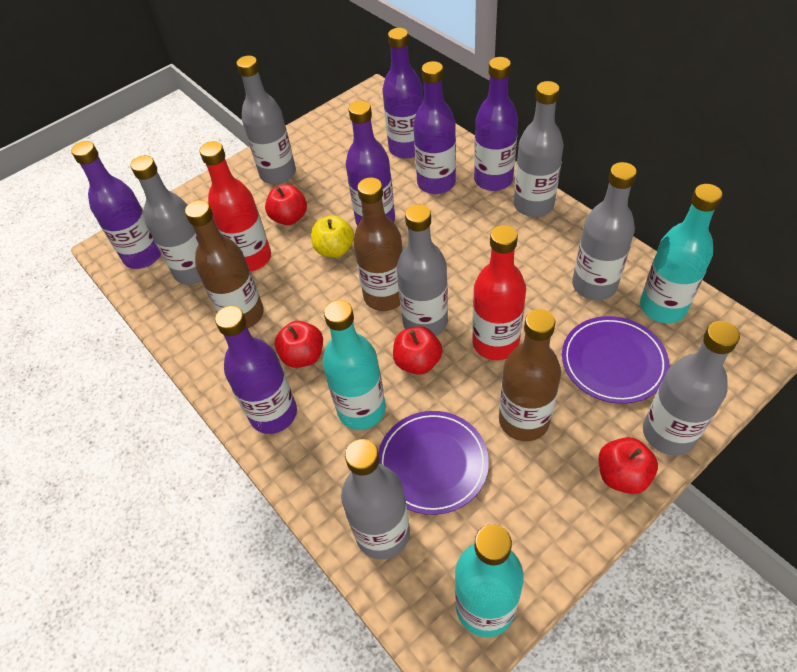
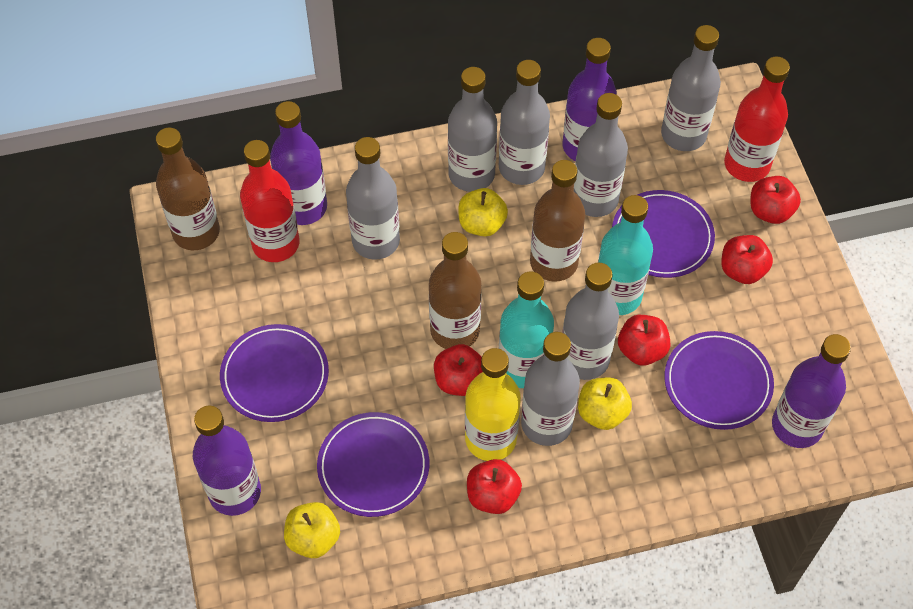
purple bottle: [71,141,161,269] [215,306,297,434] [346,100,395,226] [382,28,423,159] [413,61,456,194] [474,57,518,191] = 6 -> [193,406,261,516] [270,101,327,225] [563,38,617,161] [772,334,851,448] = 4
purple plate: [378,411,489,515] [562,316,669,404] = 2 -> [220,324,329,422] [317,412,429,517] [612,190,715,278] [664,331,774,430] = 4
red apple: [265,184,307,225] [275,321,323,368] [393,326,442,375] [599,437,658,494] = 4 -> [434,344,483,396] [467,459,522,514] [618,315,671,366] [721,235,773,284] [750,176,801,224] = 5
turquoise bottle: [323,300,386,430] [455,524,524,637] [640,184,723,323] = 3 -> [499,271,554,388] [598,195,653,315] = 2
yellow apple: [311,215,354,257] = 1 -> [284,502,340,558] [458,188,508,236] [578,377,632,430] = 3
yellow bottle: none = 0 -> [465,348,521,461] = 1

